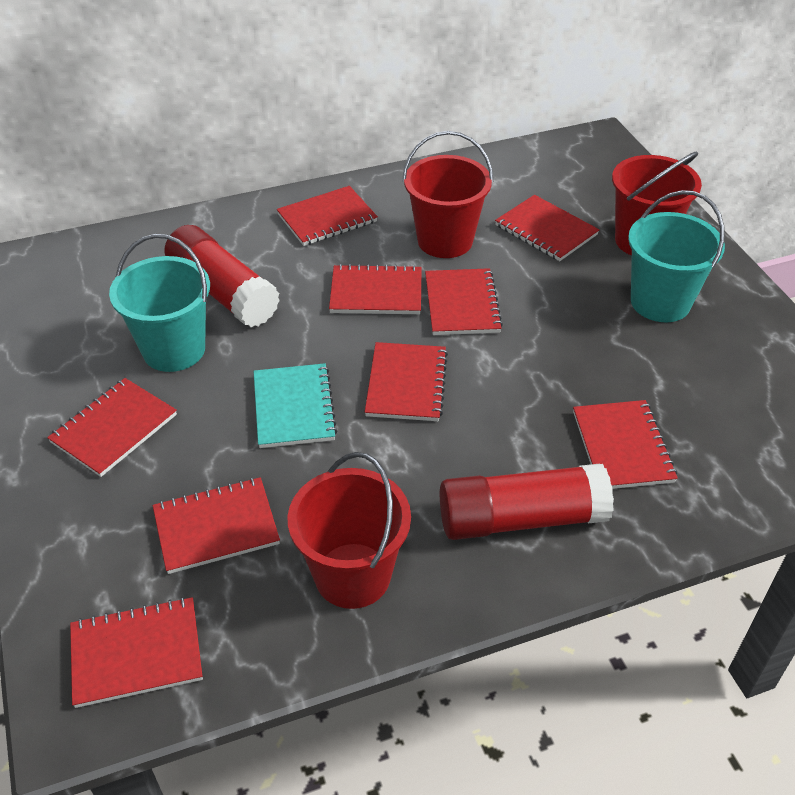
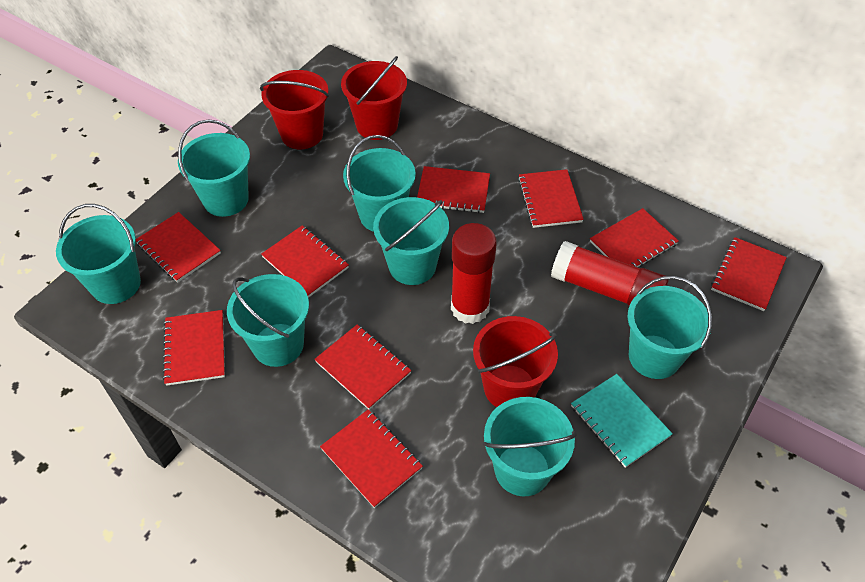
turquoise bucket: [109,234,210,372] [628,190,725,322] = 2 -> [56,204,141,304] [178,120,250,217] [227,274,309,367] [343,135,416,232] [373,197,449,285] [483,397,577,496] [628,276,712,379] = 7

